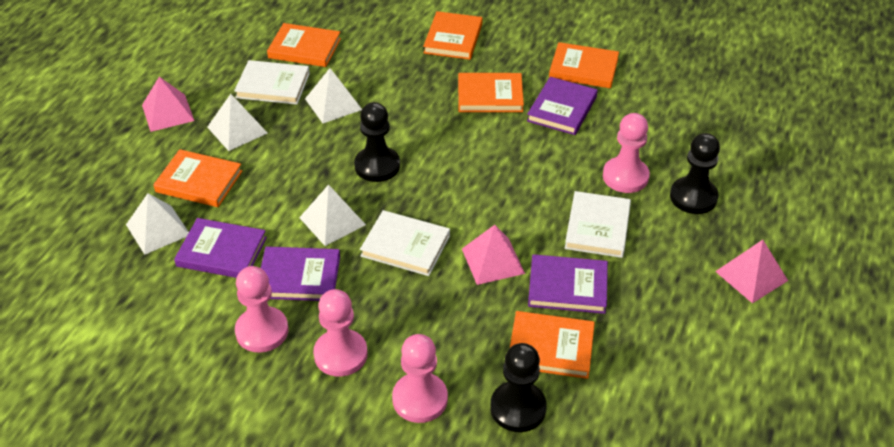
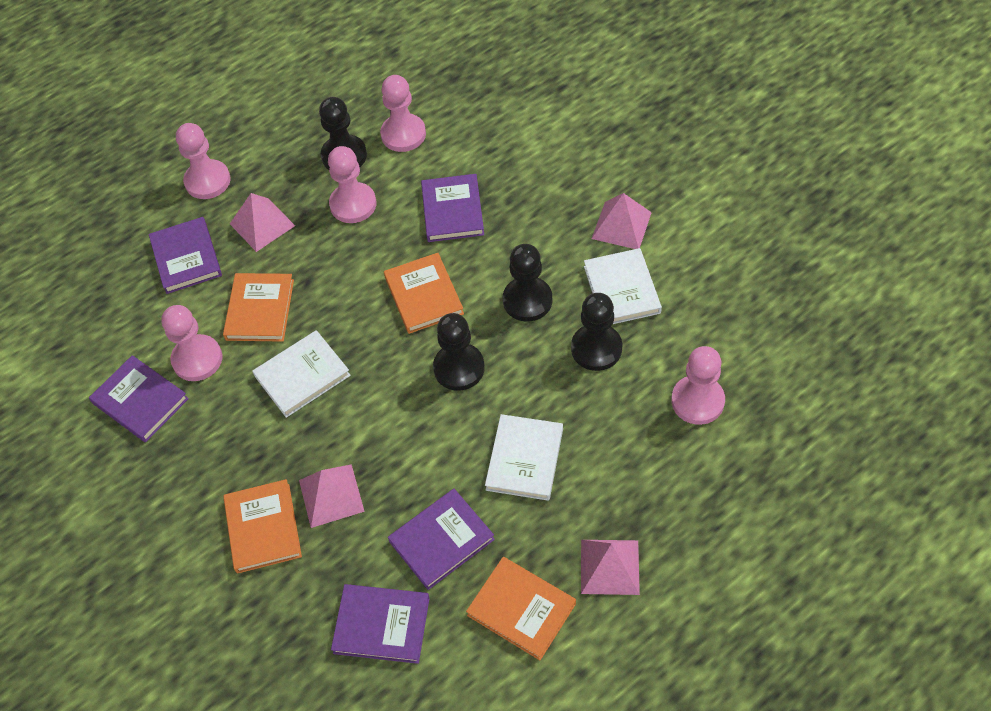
black pawn: [354,102,400,182] [490,343,547,432] [670,133,720,214] = 3 -> [319,97,367,170] [433,313,485,391] [503,244,552,321] [571,293,622,371] = 4
orange book: [153,149,242,207] [267,23,341,67] [423,11,482,60] [458,73,524,112] [510,311,595,379] [549,42,619,88] = 6 -> [223,273,294,342] [223,479,302,574] [384,253,464,334] [466,557,576,660] = 4
pink pawn: [235,266,289,353] [313,289,368,377] [392,334,448,423] [603,113,650,193] = 4 -> [161,305,222,381] [176,123,230,199] [328,146,376,223] [380,75,426,152] [671,346,725,425] = 5
pink pyramid: [142,77,195,132] [462,225,525,285] [715,240,788,303] = 3 -> [230,193,295,252] [299,464,365,528] [581,540,640,595] [592,193,652,249] = 4
purple book: [174,218,267,278] [261,247,340,301] [527,77,598,135] [528,254,608,314] = 4 -> [89,355,189,442] [149,217,222,294] [331,584,430,664] [388,489,495,590] [421,174,484,242] = 5
white pyramid: [126,193,189,255] [207,94,268,151] [299,184,366,246] [305,68,362,123] = 4 -> none = 0

